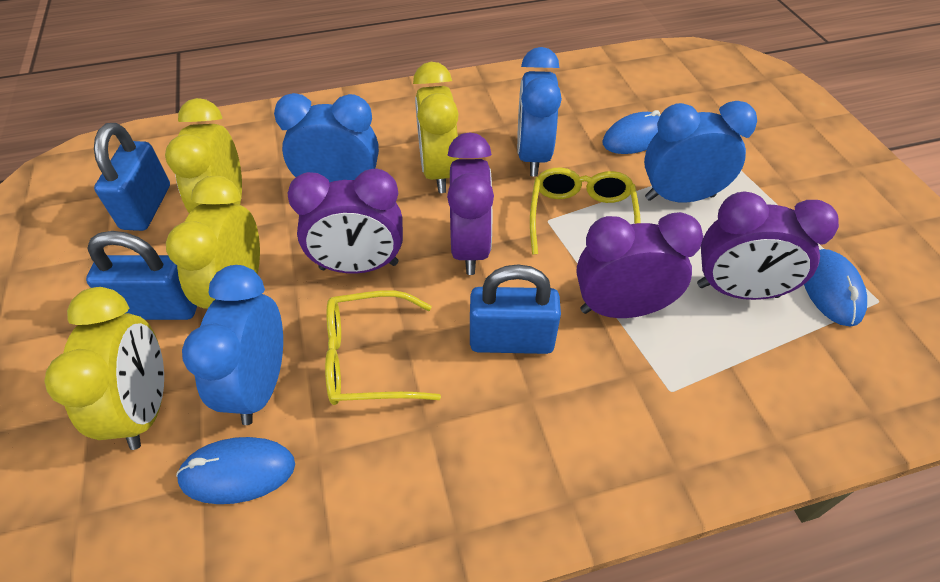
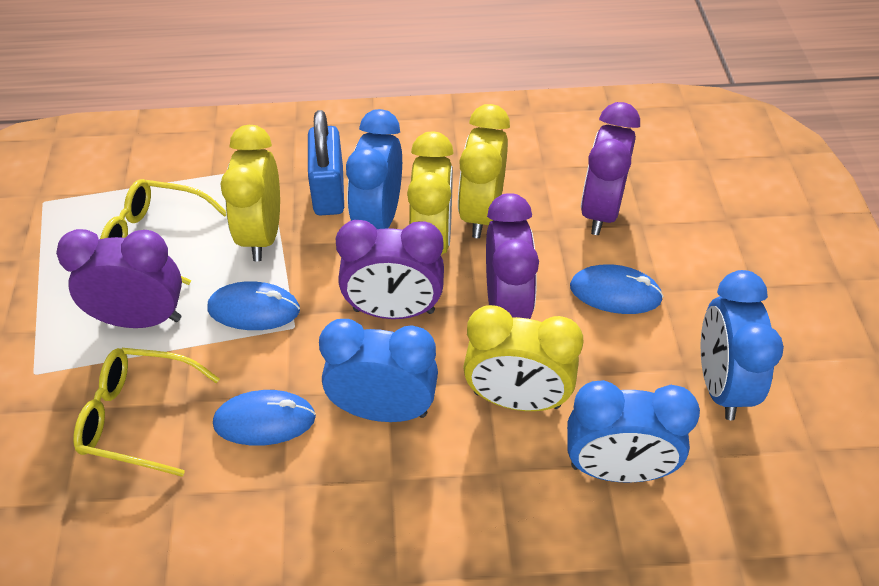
blue padlock: [86,231,197,320] [94,123,170,231] [470,264,561,354] = 3 -> [308,110,344,215] = 1

